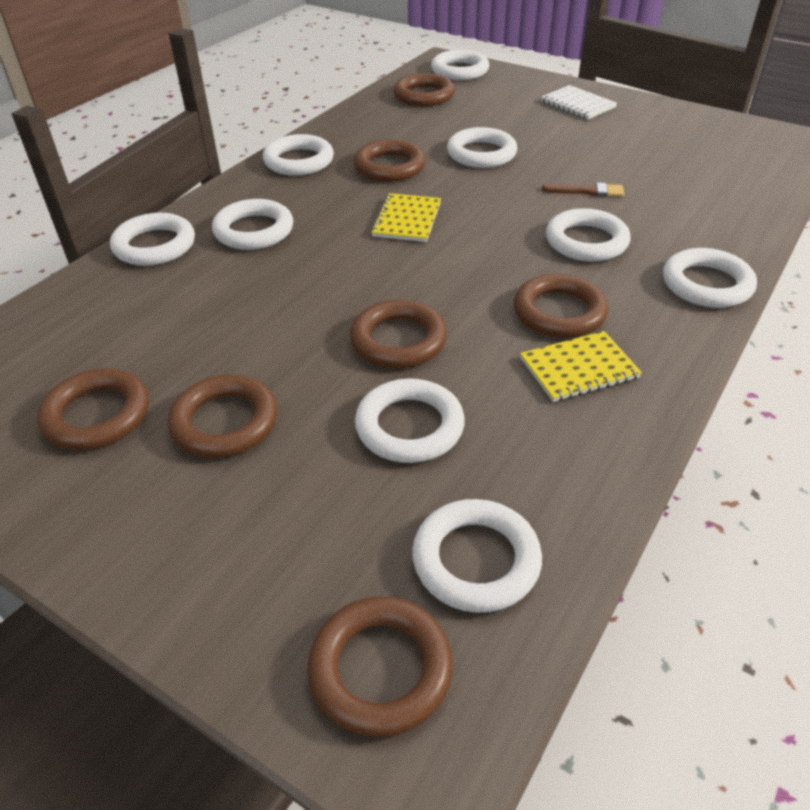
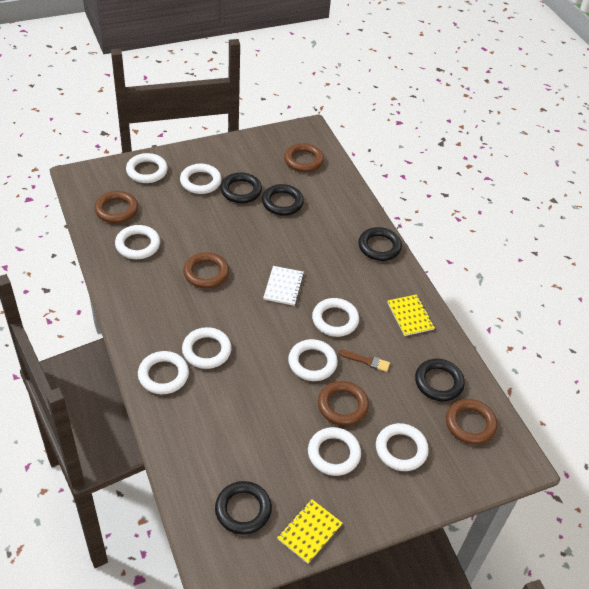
black ring: none = 0 -> [215,481,272,534] [220,172,262,203] [262,184,304,216] [358,227,402,261] [415,359,465,401] = 5
brown ring: [37,368,149,450] [167,375,278,458] [307,596,453,737] [350,300,447,368] [354,139,426,182] [393,73,455,107] [514,274,608,338] = 7 -> [94,191,138,223] [183,252,229,288] [284,143,324,172] [318,381,369,426] [446,399,497,445] = 5

